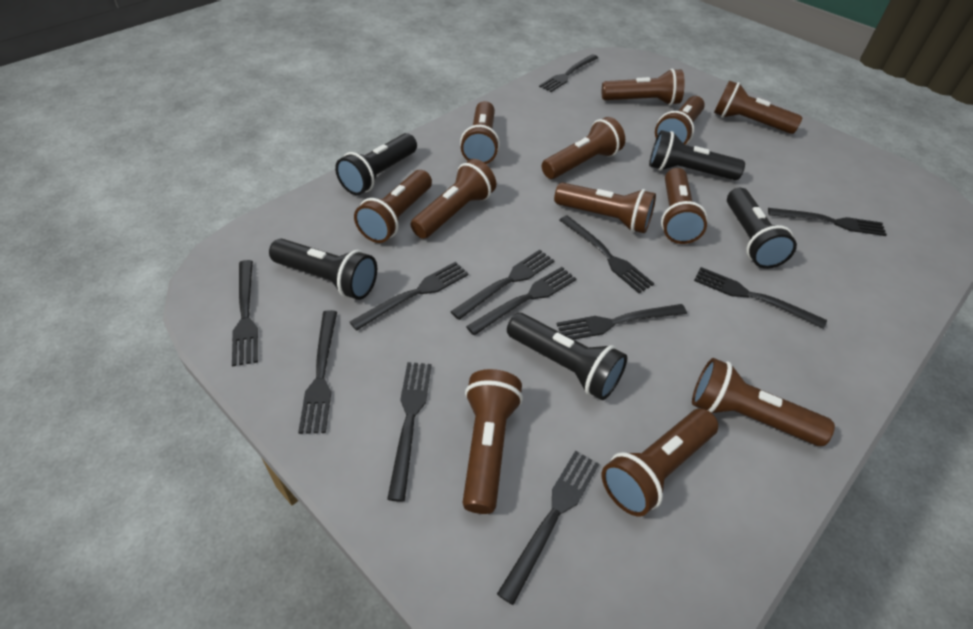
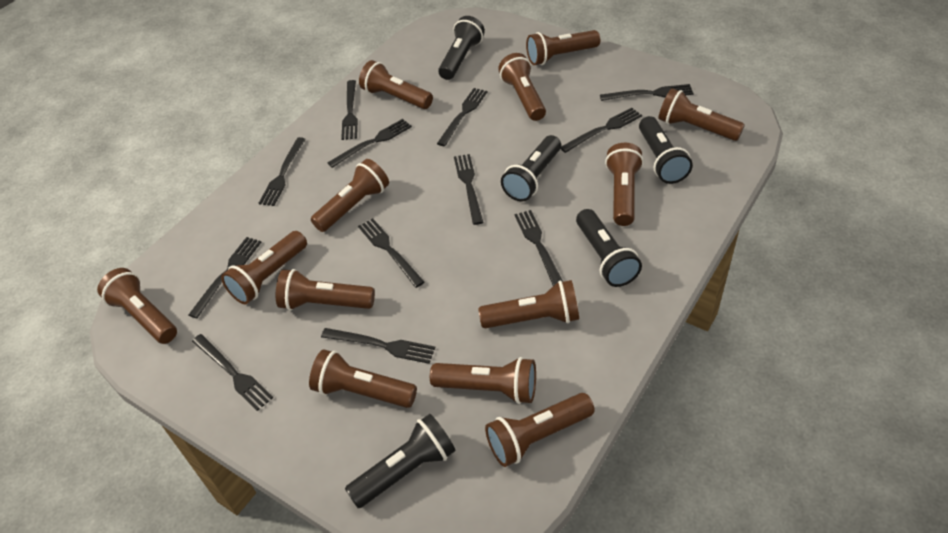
brown flashlight: [354,170,432,243] [410,159,496,239] [460,101,500,164] [462,369,523,514] [542,117,625,179] [554,183,656,233] [602,69,685,105] [602,409,718,516] [655,96,705,145] [661,168,707,244] [692,358,835,446] [714,80,803,134] = 12 -> [97,268,177,344] [221,231,307,304] [276,269,375,311] [309,349,417,408] [311,159,389,232] [359,60,433,109] [430,357,536,404] [478,280,579,328] [485,393,595,467] [498,53,546,121] [526,30,600,65] [605,143,644,226] [659,88,745,141] = 13

